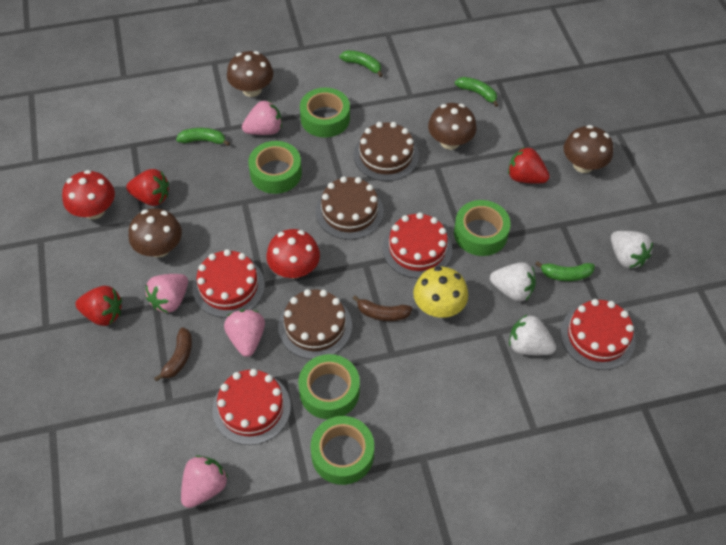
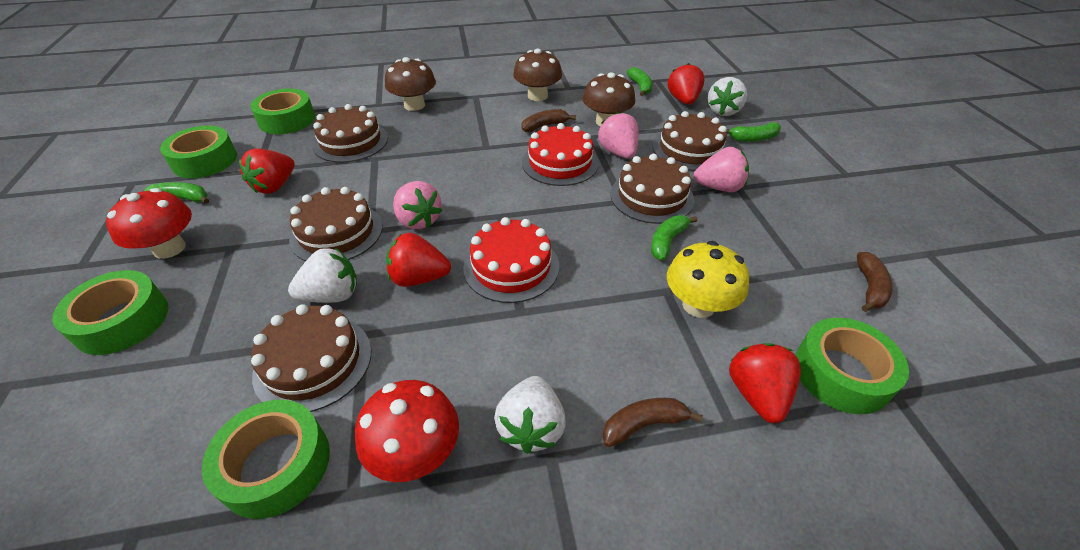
brown banana: [154,327,192,381] [353,295,412,321] = 2 -> [521,109,576,132] [603,398,703,447] [857,252,893,312] = 3
brown cake: [278,289,352,359] [316,176,384,240] [354,122,419,181] = 3 -> [251,304,371,412] [289,187,383,261] [313,104,388,163] [610,154,694,224] [653,111,727,171] = 5
brown mushroom: [129,208,182,258] [227,51,273,97] [428,103,477,150] [564,125,613,173] = 4 -> [385,57,436,111] [513,49,562,101] [583,72,635,126] = 3
pink strawberry: [145,274,188,313] [181,455,228,508] [224,309,265,357] [242,100,282,135] = 4 -> [393,181,443,229] [598,112,639,159] [694,147,749,192] = 3
red cake: [193,249,265,318] [212,369,291,445] [382,212,453,278] [560,299,635,370] = 4 -> [463,217,559,303] [522,123,599,186] = 2
red strawberry: [75,286,122,326] [126,169,169,206] [508,147,550,184] = 3 -> [239,148,295,194] [386,233,451,287] [668,63,705,105] [729,343,801,423] = 4

